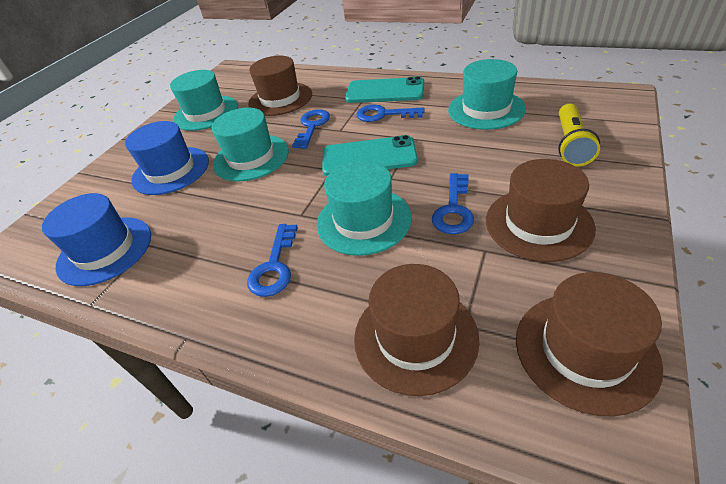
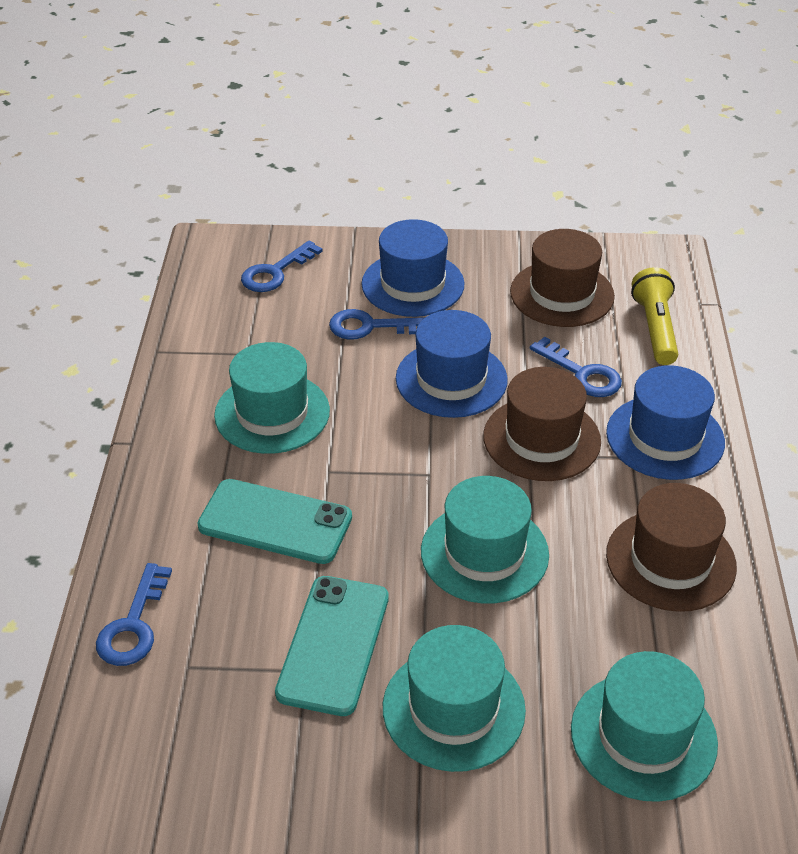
blue hat: [42,193,151,286] [125,121,209,195] = 2 -> [362,219,464,317] [396,310,508,418] [606,365,725,480] = 3
brown hat: [248,56,312,116] [354,264,480,396] [486,159,596,262] [516,272,663,417] = 4 -> [483,367,601,481] [510,229,615,327] [606,483,737,612] = 3

